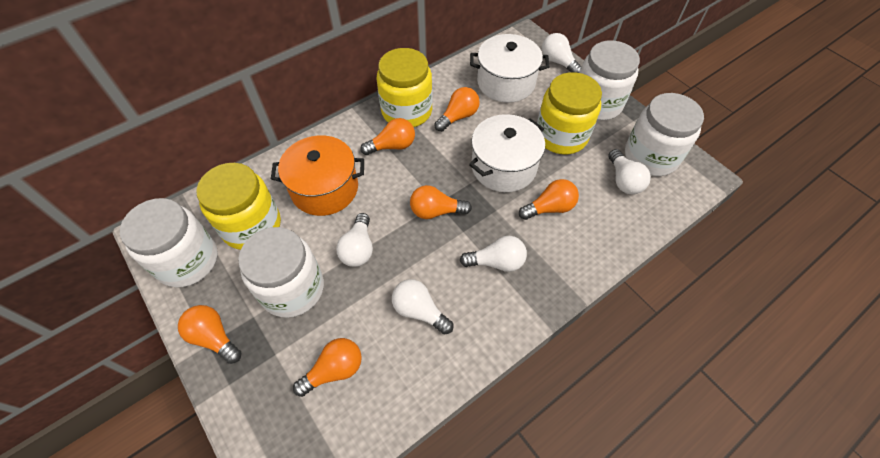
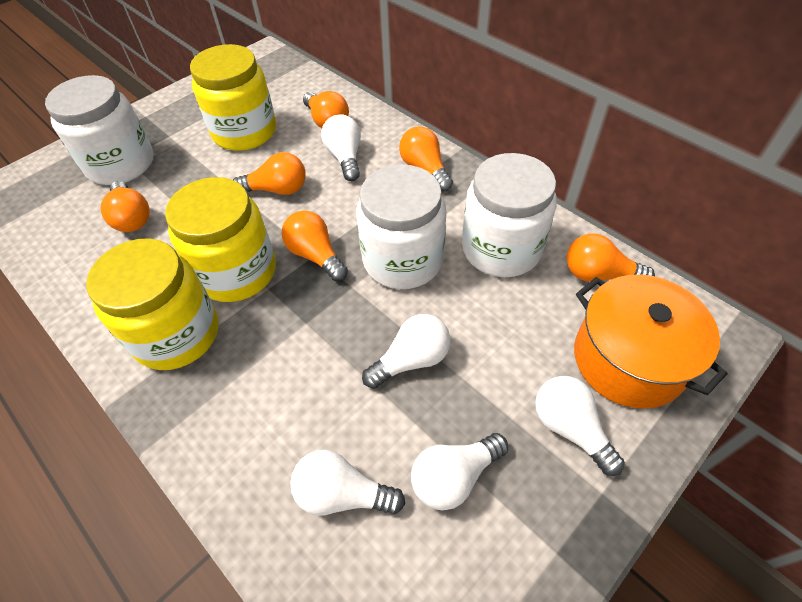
white jar: [120,198,218,288] [238,227,324,318] [580,40,640,120] [625,93,704,176] = 4 -> [45,75,153,185] [356,164,446,289] [462,153,557,277] = 3
white pot: [469,114,545,192] [470,34,550,103] = 2 -> none = 0

